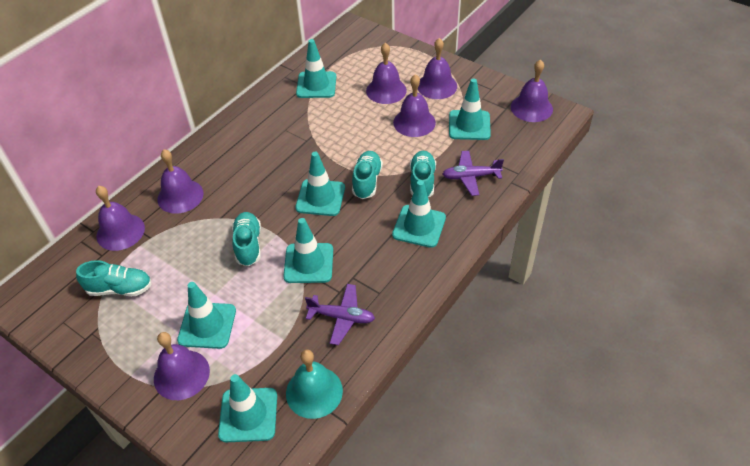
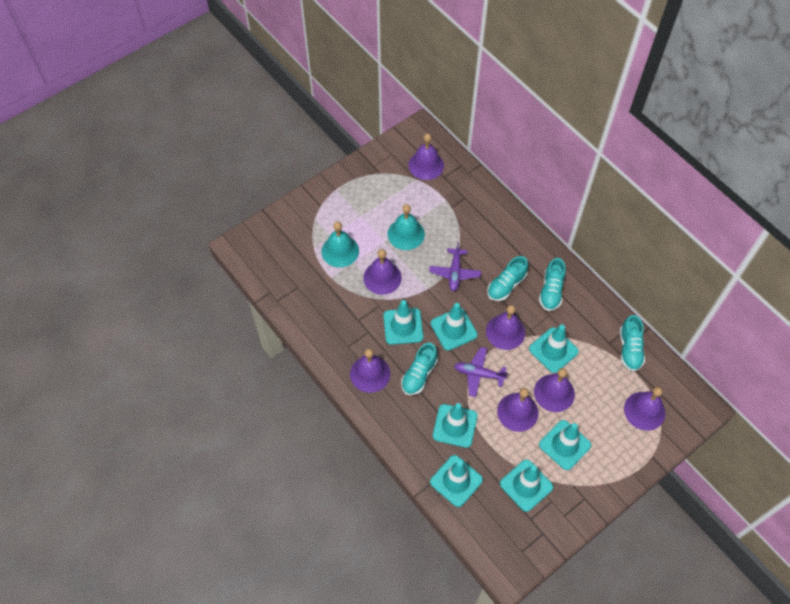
turquoise bell: [286,350,343,419] = 1 -> [322,222,359,267] [388,204,425,250] = 2

